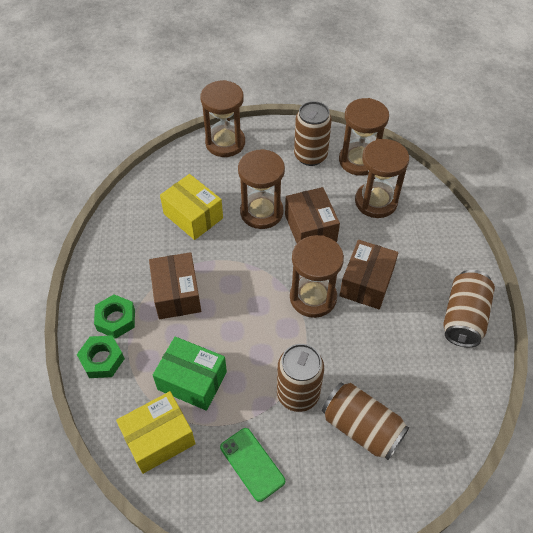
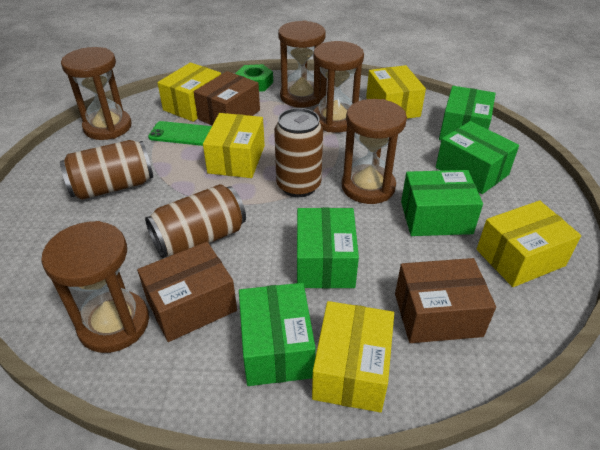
brown can: [277,344,324,412] [294,101,332,166] [322,382,410,460] [443,270,495,347] = 4 -> [60,140,153,200] [145,184,246,258] [274,108,323,197] = 3
green box: [153,337,227,411] = 1 -> [239,283,316,386] [297,208,359,288] [401,170,483,236] [436,121,519,194] [439,86,496,140] = 5
green nut: [77,336,125,378] [94,294,135,339] = 2 -> [235,64,273,92] = 1
yellow box: [116,391,195,474] [160,174,223,240] = 2 -> [157,63,221,122] [203,113,265,178] [312,301,394,412] [366,65,426,119] [477,201,581,287] = 5

